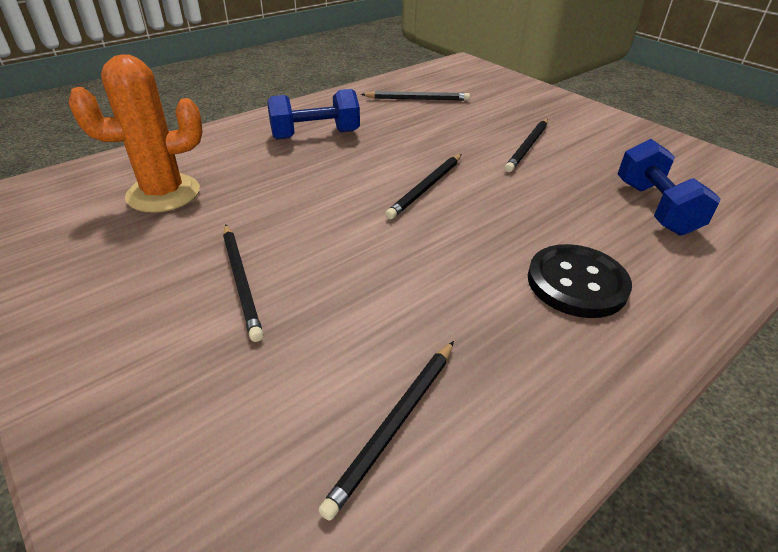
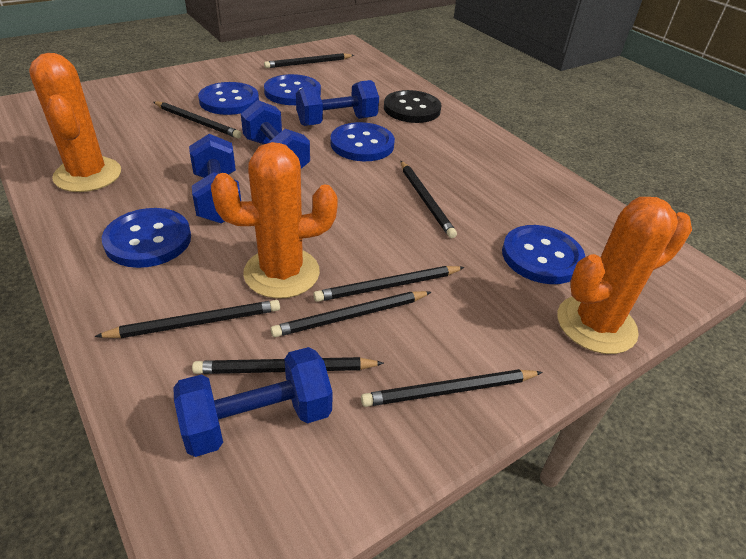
black pencil: [223,224,263,342] [318,341,454,521] [361,91,470,101] [385,154,462,219] [505,119,548,172] = 5 -> [95,300,280,338] [154,101,242,139] [192,357,384,374] [264,53,354,68] [270,291,431,337] [313,266,465,302] [361,369,543,407] [401,161,457,238] = 8
blue button: none = 0 -> [102,208,191,268] [198,82,259,115] [264,74,321,105] [331,122,395,161] [502,225,586,284] = 5
blue dumbbell: [267,89,360,140] [618,139,721,236] = 2 -> [173,347,333,457] [189,134,241,224] [241,100,310,169] [296,80,379,126] = 4
orange cactus: [68,54,203,213] = 1 -> [29,53,121,192] [211,142,338,299] [557,197,692,354] = 3

